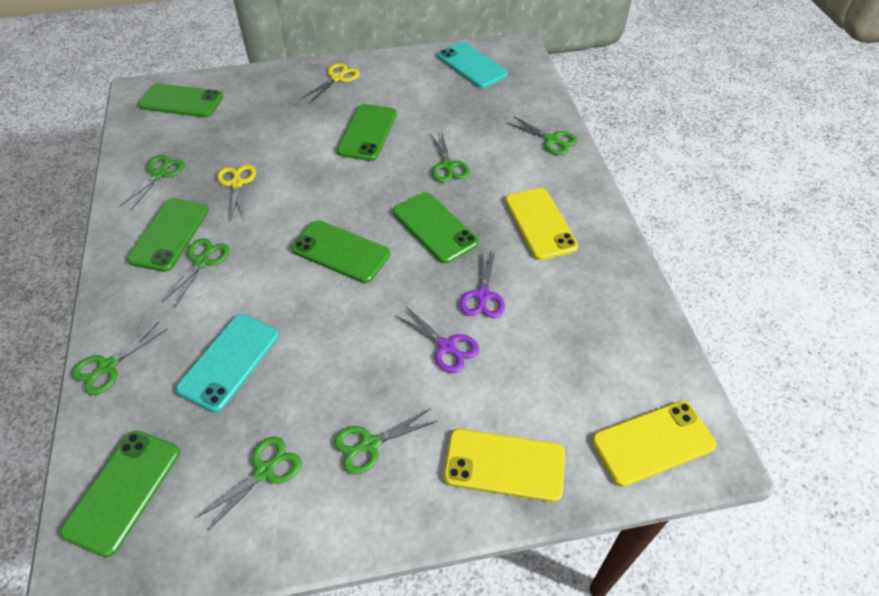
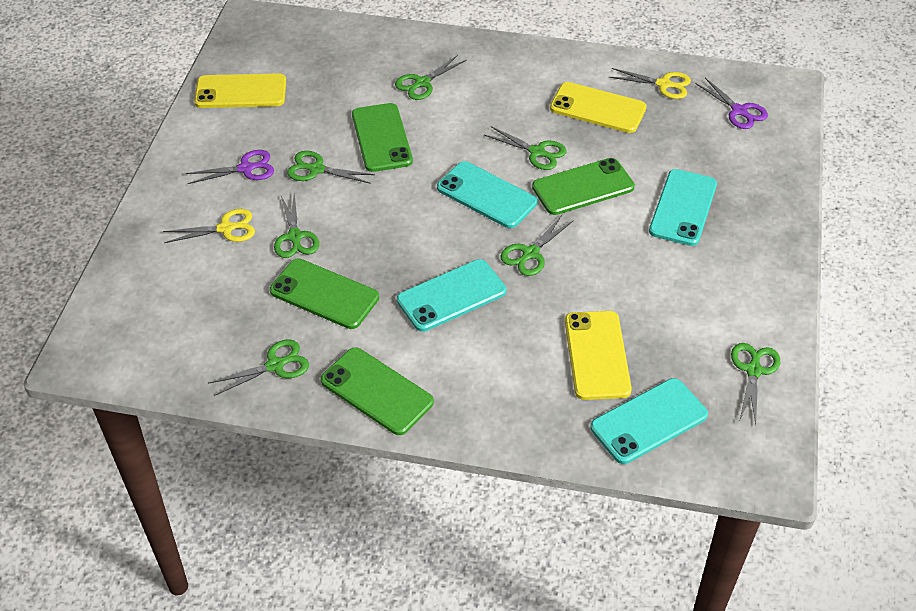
green phone: [60,431,180,557] [127,198,209,272] [139,83,223,118] [291,220,390,283] [337,104,397,161] [393,192,479,264] = 6 -> [270,259,379,329] [321,347,434,435] [352,103,413,172] [532,158,635,215] = 4
turquoise phone: [176,314,279,413] [438,42,508,88] = 2 -> [397,259,506,332] [437,161,537,228] [590,378,708,464] [649,169,717,246] = 4

